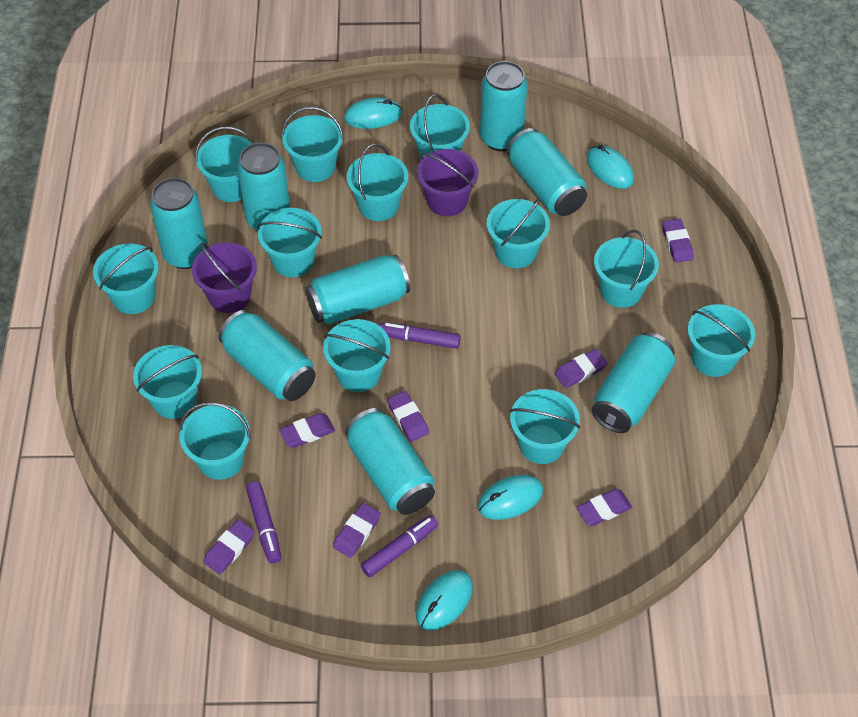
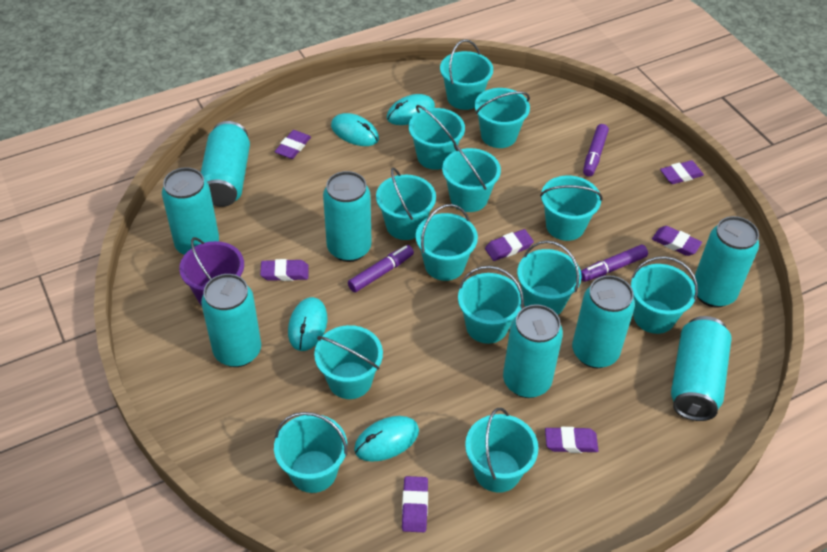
purple bucket: [192,242,257,313] [417,149,479,216] = 2 -> [179,237,244,306] = 1

